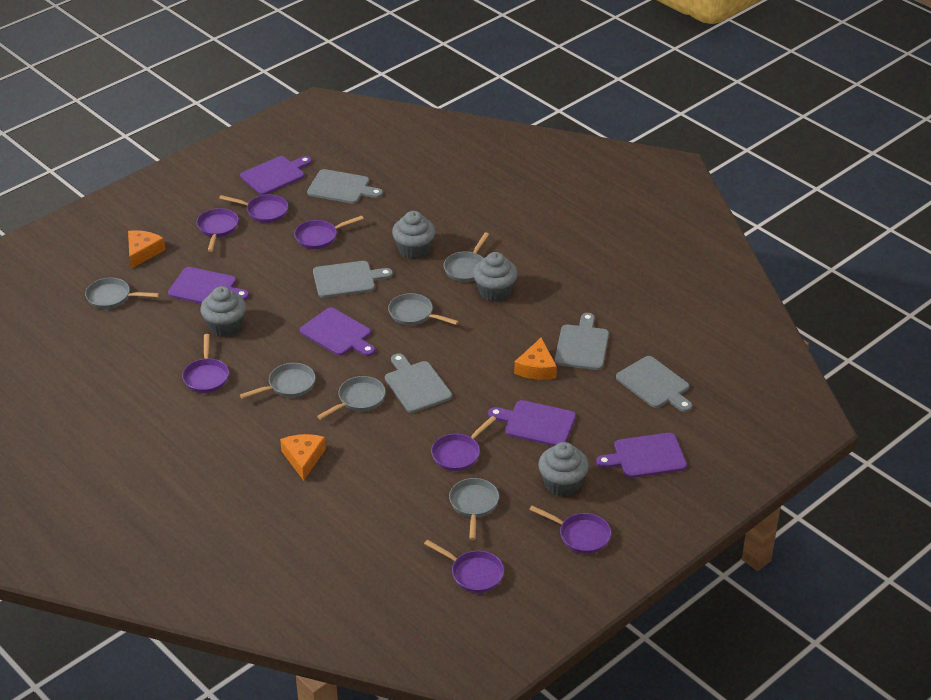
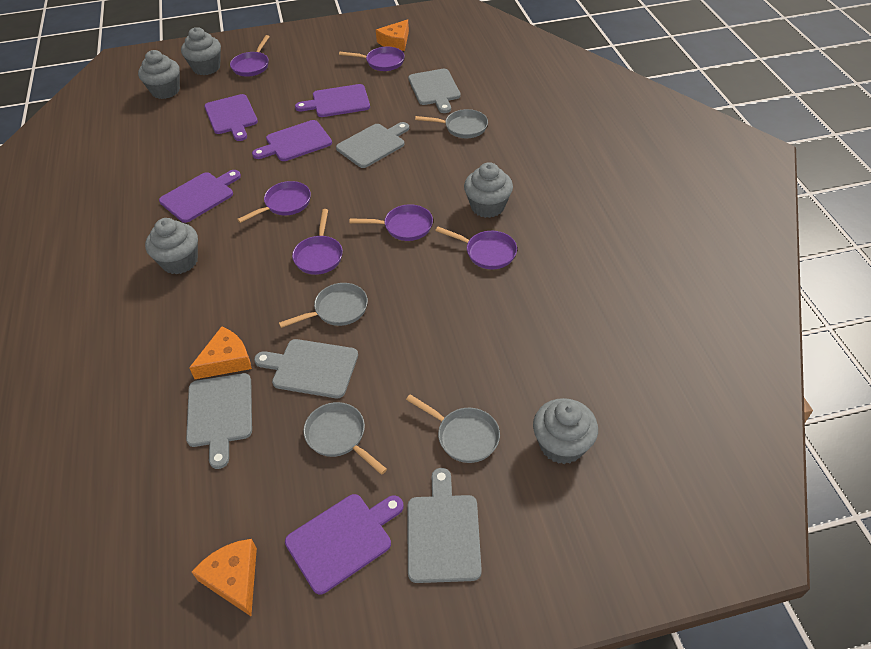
grey cupcake: [200,286,246,337] [392,211,435,260] [473,252,518,302] [538,442,589,497] = 4 -> [138,50,180,99] [145,218,198,274] [181,27,221,75] [464,162,513,218] [533,398,598,464] = 5
grey pan: [85,277,159,309] [240,363,316,399] [317,376,386,420] [388,293,459,325] [444,232,489,282] [449,478,499,540] = 6 -> [279,283,368,328] [303,402,387,475] [406,394,500,463] [415,109,488,138] = 4
purple pan: [182,334,229,393] [197,208,239,252] [219,194,288,223] [294,215,364,249] [424,539,504,593] [431,416,496,471] [529,505,611,554] = 7 -> [230,35,270,77] [237,181,311,223] [292,209,343,275] [339,47,405,71] [350,204,433,241] [435,227,517,269] = 6

